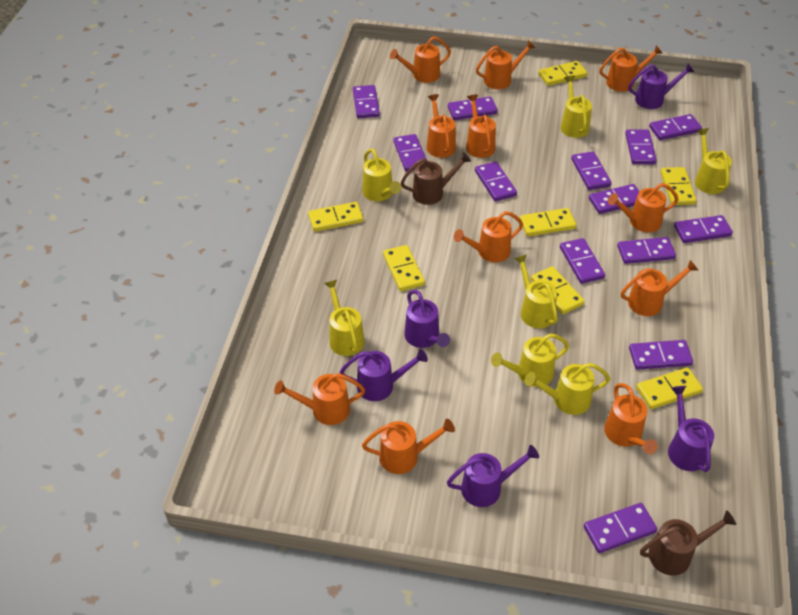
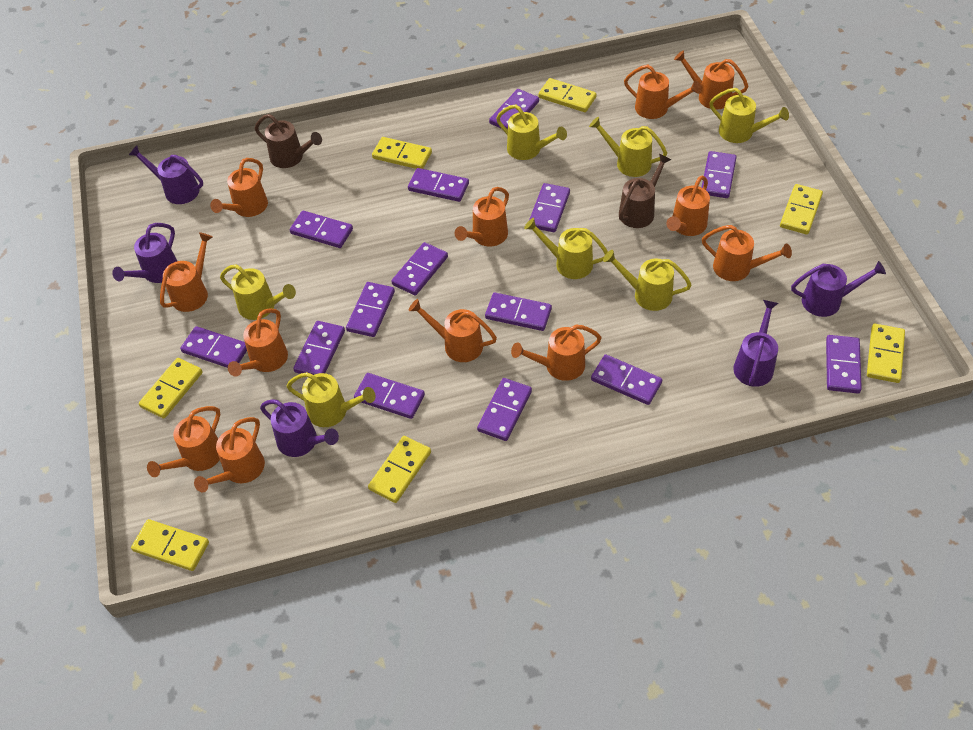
orange watering can: [274,373,365,425] [362,418,455,474] [390,36,451,83] [427,94,456,158] [454,211,523,263] [466,94,496,158] [476,40,536,89] [600,45,662,92] [604,383,658,454] [608,183,679,232] [621,260,698,316] = 11 -> [147,406,221,477] [160,232,213,312] [194,417,265,492] [210,158,268,217] [228,308,288,377] [409,299,497,362] [455,187,509,247] [511,324,602,381] [624,65,701,119] [666,176,710,236] [674,50,749,110] [702,225,792,281] = 12
purple domino: [353,85,380,118] [393,134,427,172] [448,97,498,120] [475,161,517,201] [560,238,605,284] [571,151,612,190] [584,503,658,553] [589,184,640,214] [617,237,676,264] [625,129,657,164] [629,340,693,370] [649,114,702,140] [674,215,733,243] = 13 -> [180,326,247,368] [290,211,353,248] [293,321,345,375] [346,282,395,337] [354,373,425,419] [391,242,448,296] [408,168,469,202] [477,378,532,441] [485,293,552,331] [489,89,539,130] [529,183,570,232] [591,354,662,405] [702,151,737,198] [826,335,862,394] = 14

